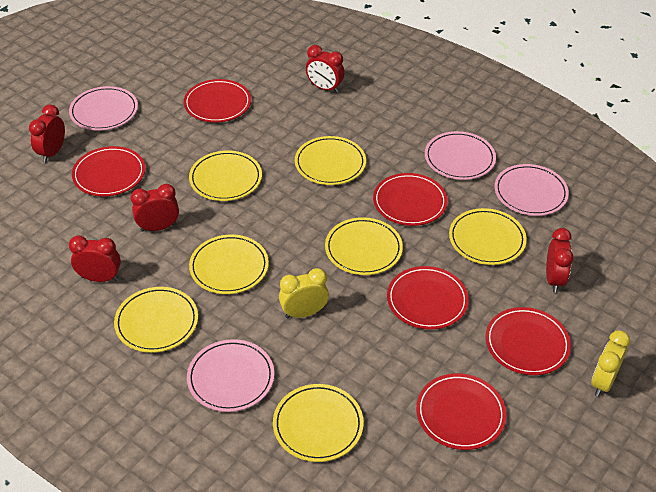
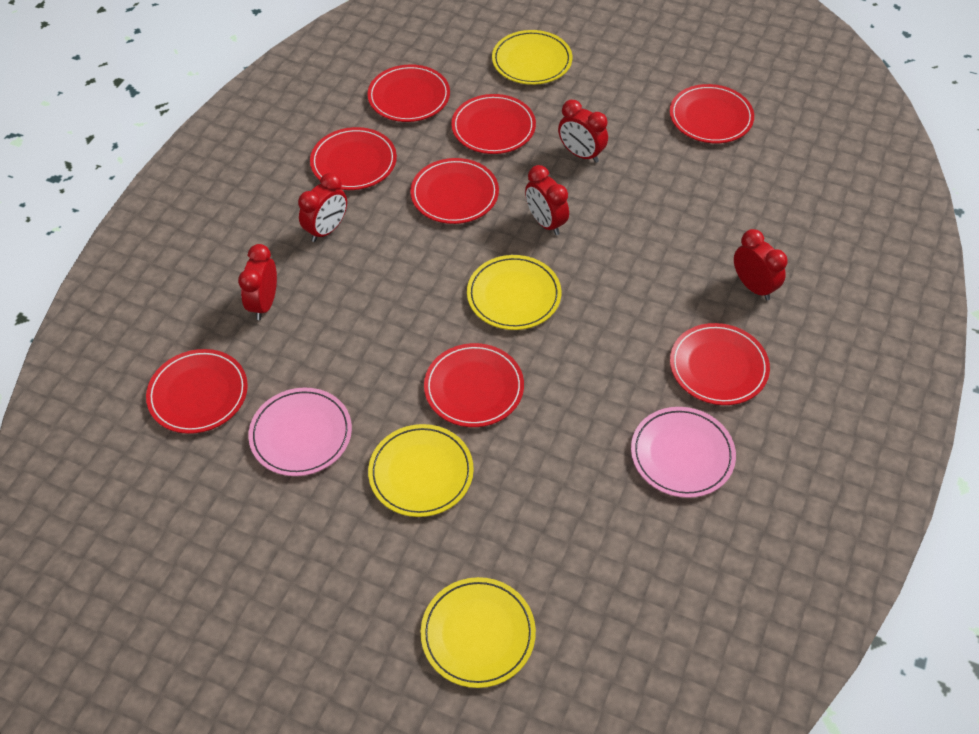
pink plate: [69,86,138,130] [187,339,274,412] [425,131,496,180] [494,164,569,216] = 4 -> [248,388,352,476] [631,407,736,498] = 2
red plate: [72,146,145,196] [184,79,251,123] [373,173,448,226] [387,266,469,329] [416,373,506,450] [485,307,571,375] = 6 -> [146,349,248,434] [310,127,397,190] [367,64,450,122] [410,158,499,224] [424,343,524,427] [451,94,536,154] [670,84,754,143] [670,323,770,405] = 8
yellow clock: [279,268,329,318] [591,330,630,397] = 2 -> none = 0
yellow plate: [114,287,198,353] [189,151,262,201] [189,234,269,294] [273,384,364,462] [295,136,366,185] [325,217,403,275] [449,208,527,265] = 7 -> [368,424,474,517] [421,577,536,688] [467,255,561,330] [492,30,572,85] = 4

